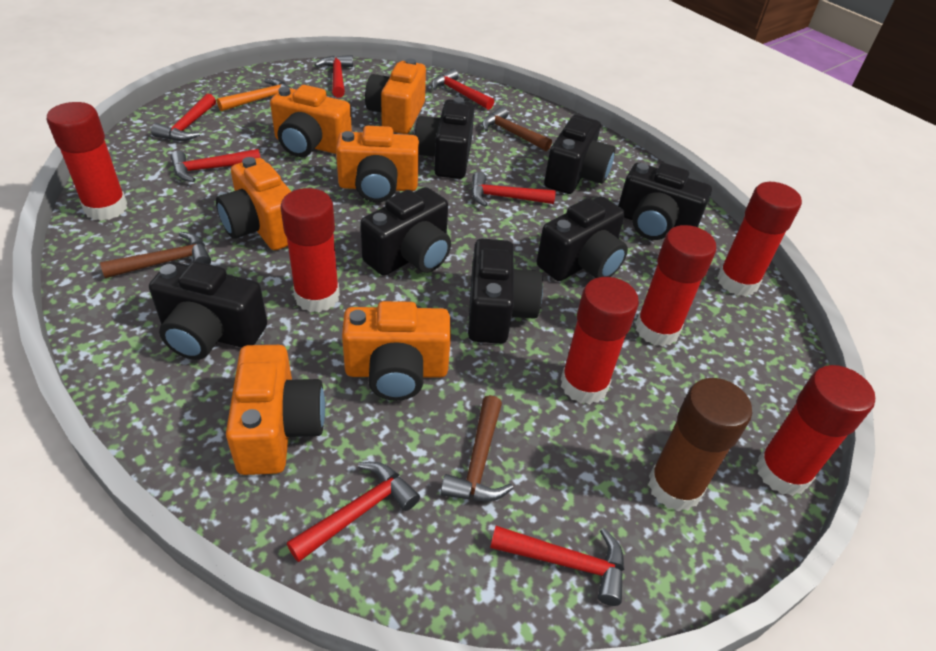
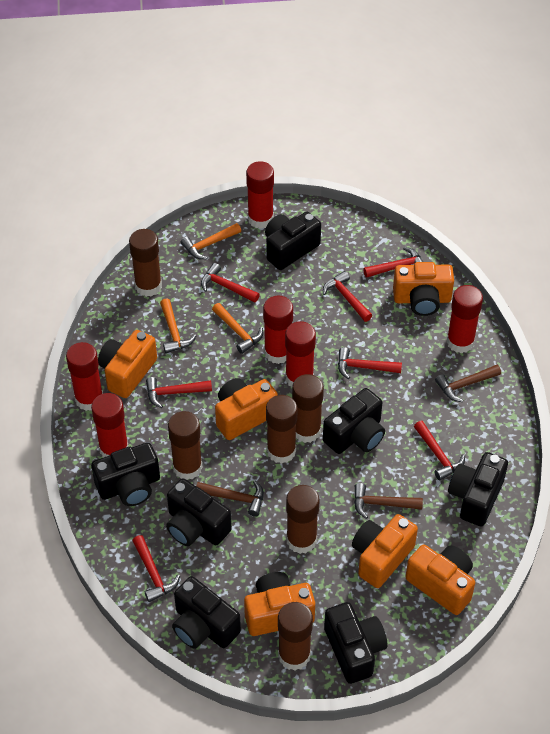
brown glue stick: [648,378,752,512] = 1 -> [129,229,162,297] [168,411,203,480] [266,395,297,464] [278,602,313,671] [286,485,320,554] [292,374,324,443] = 6
orange hammer: [217,79,291,111] = 1 -> [160,298,197,353] [181,223,241,259] [212,303,263,354] = 3

